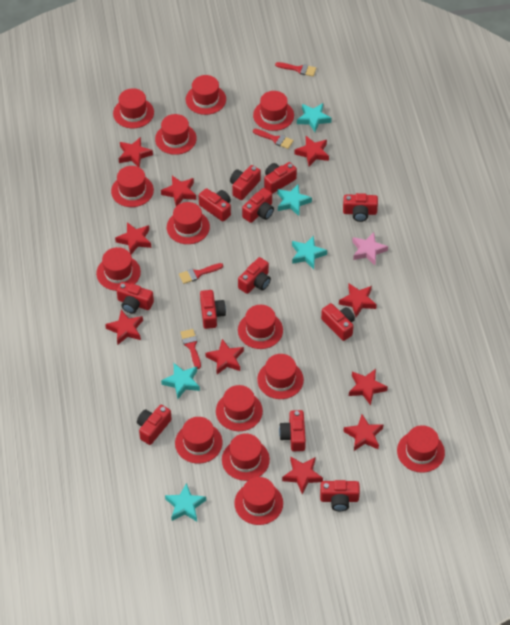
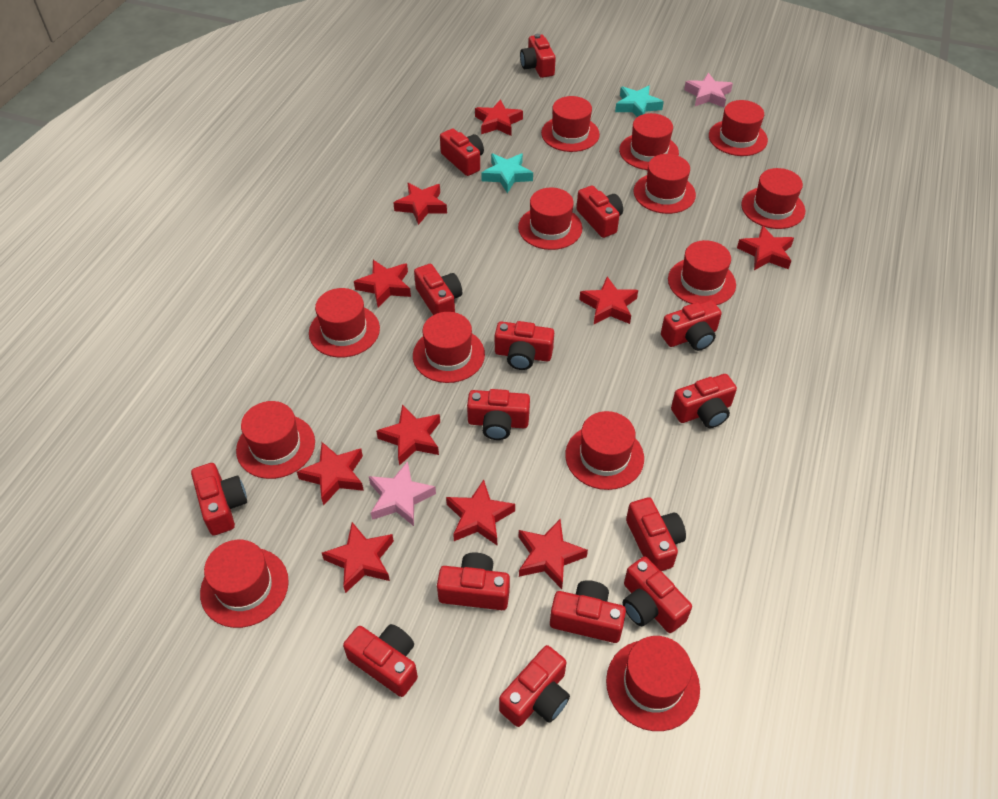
pink star: [352,232,388,265] = 1 -> [369,461,436,526] [684,73,733,107] = 2
red brush: [179,263,223,284] [180,329,201,369] [253,129,294,149] [275,62,316,77] = 4 -> none = 0
red camera: [117,282,154,314] [137,405,172,445] [199,188,231,222] [200,290,226,329] [230,165,261,200] [238,257,271,294] [242,188,274,223] [264,162,297,194] [279,410,306,451] [320,480,360,511] [321,303,355,341] [343,193,378,222] = 12 -> [191,463,247,536] [343,624,418,697] [414,264,462,315] [437,552,510,610] [440,129,484,176] [467,389,530,440] [495,321,554,370] [499,645,570,727] [520,34,556,78] [550,580,626,643] [577,186,623,238] [623,556,692,633] [626,497,686,571] [661,300,722,351] [671,374,737,428] = 15
red hat: [96,247,141,291] [111,166,154,207] [113,88,154,128] [155,114,197,155] [167,202,210,244] [175,417,223,464] [186,75,226,115] [216,385,263,431] [222,433,270,481] [234,477,283,525] [238,305,283,349] [253,91,294,131] [257,354,304,399] [397,425,445,473] = 14 -> [200,540,289,628] [236,401,315,479] [309,288,380,358] [413,312,485,383] [518,187,582,250] [541,96,600,152] [565,411,644,490] [606,636,700,731] [619,113,679,170] [633,154,696,214] [668,240,736,305] [709,100,768,156] [741,168,805,229] = 13
turquoise star: [161,363,200,399] [165,483,206,521] [277,184,312,216] [292,236,327,269] [297,103,332,132] = 5 -> [481,153,533,193] [615,85,664,117] = 2

